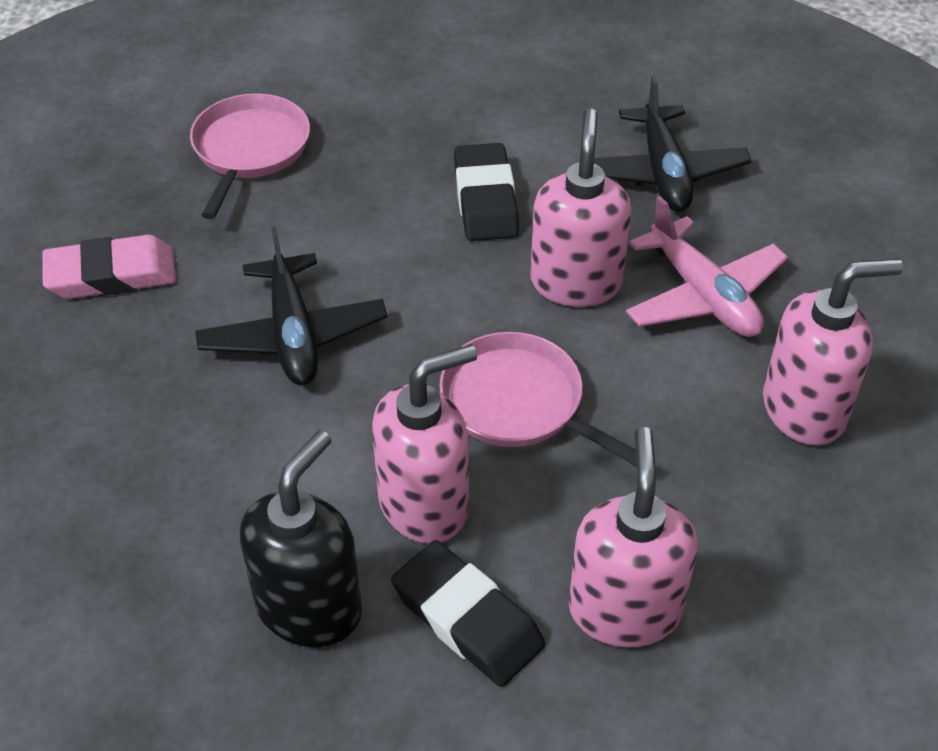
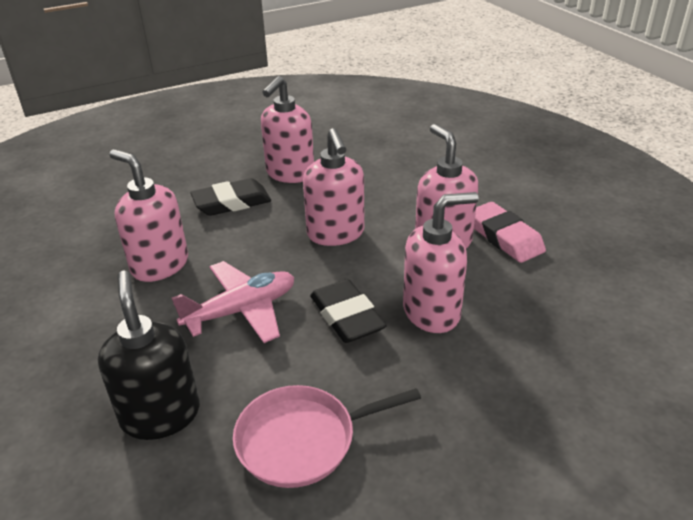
black plane: [195,226,387,385] [594,76,751,212] = 2 -> none = 0
pink pan: [190,93,310,219] [439,332,637,467] = 2 -> [233,385,421,488] = 1
pink soap dispenser: [372,344,477,544] [530,108,632,307] [569,427,698,648] [763,259,903,445] = 4 -> [109,149,188,282] [261,76,314,183] [303,128,365,246] [403,192,479,333] [415,124,479,249] = 5

